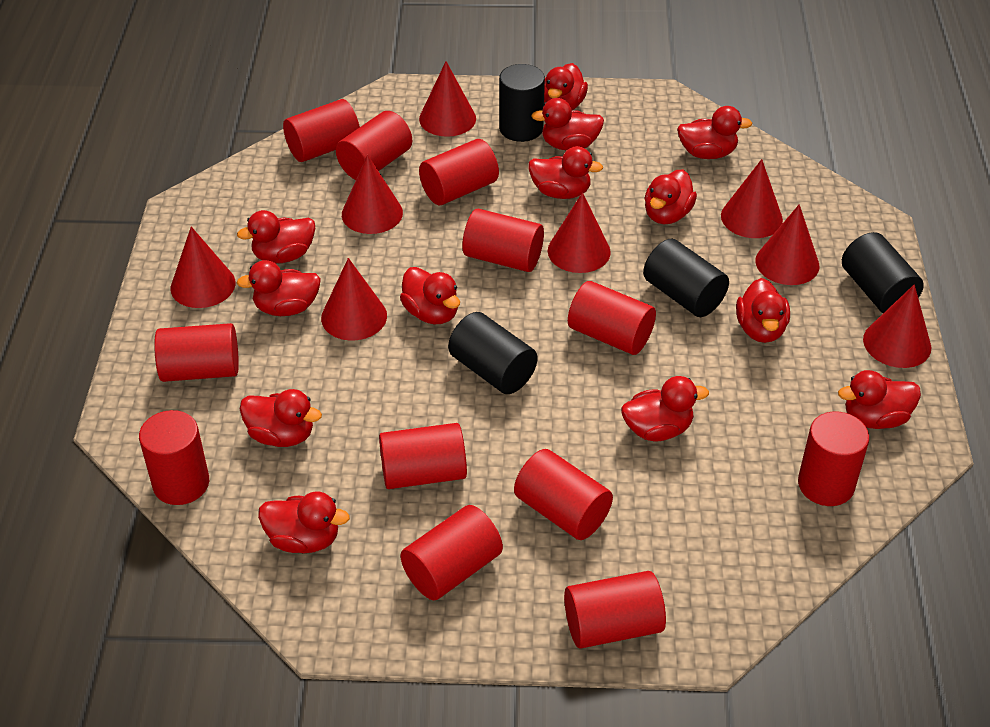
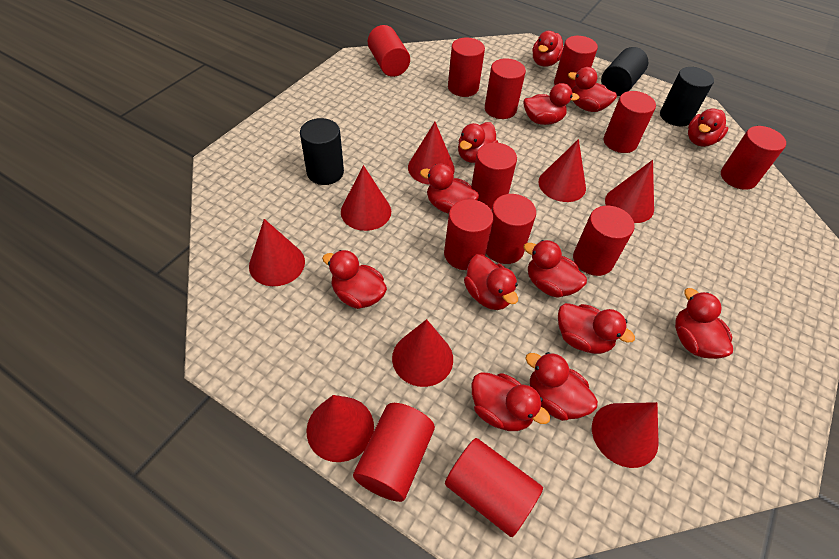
black cylinder: [448,312,538,394] [499,64,545,142] [643,238,729,317] [842,232,924,313] = 4 -> [300,118,344,185] [601,47,648,96] [660,67,714,127] = 3

